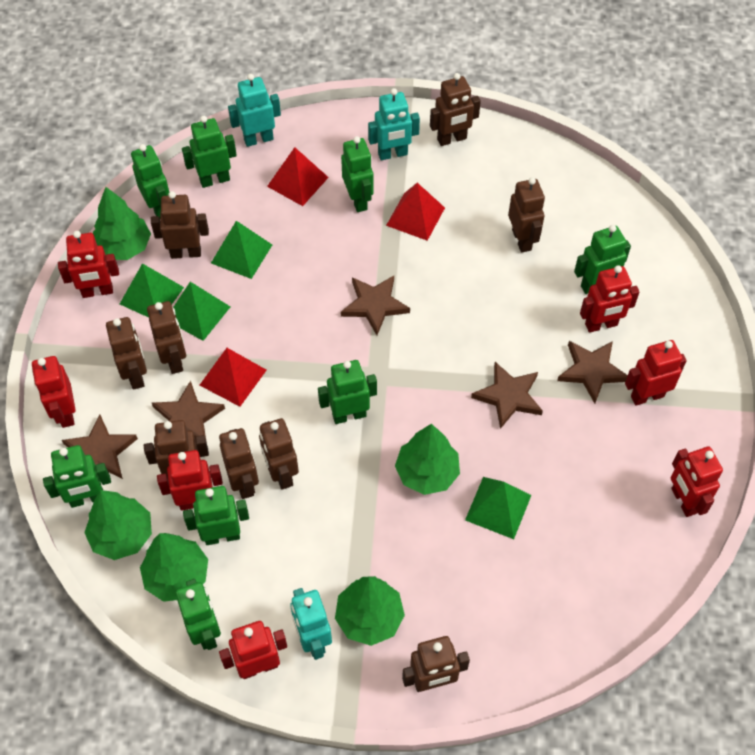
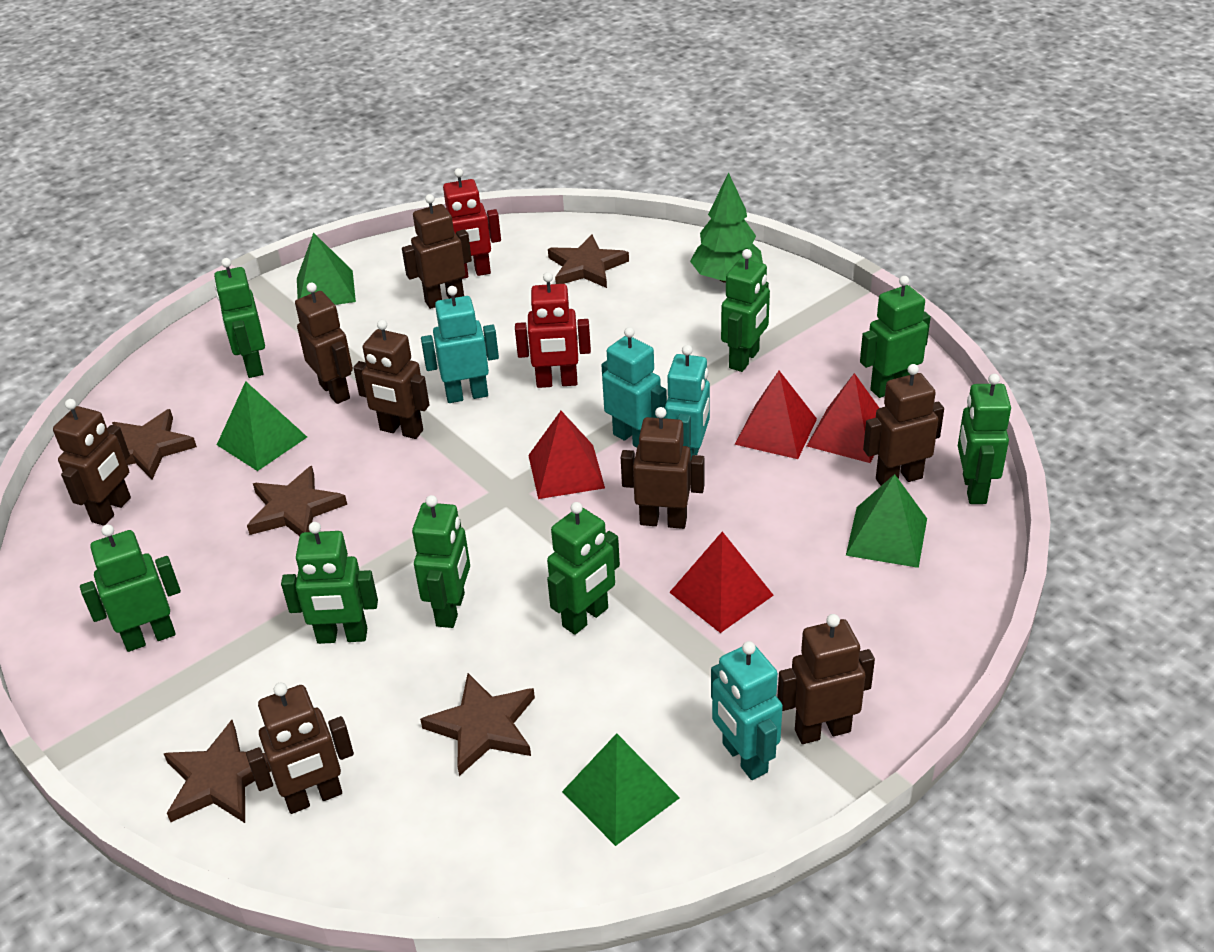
brown robot: [106,317,147,390] [144,420,209,478] [147,301,186,374] [151,191,209,259] [219,428,259,499] [259,418,299,490] [402,636,470,692] [430,73,481,146] [508,177,545,253] = 9 -> [53,399,131,526] [246,683,354,814] [295,282,353,404] [353,320,430,439] [402,194,472,309] [621,407,704,529] [777,614,875,744] [863,364,944,486] = 8
green tree: [84,490,152,560] [93,187,151,260] [140,533,208,602] [335,576,405,646] [395,424,460,495] = 5 -> [690,172,763,283] = 1
red pyramid: [200,348,267,407] [267,147,329,206] [386,183,445,241] = 3 -> [528,411,605,499] [669,531,774,633] [734,371,817,459] [807,373,879,463] = 4
red robot: [32,356,76,428] [58,231,119,298] [157,450,223,511] [219,621,287,679] [580,265,639,333] [625,340,687,406] [671,446,723,517] = 7 -> [443,168,501,279] [515,272,591,388] = 2
turquoise robot: [228,74,281,147] [290,588,332,660] [368,88,420,160] = 3 -> [421,286,499,403] [601,327,667,448] [665,345,710,458] [711,641,783,780] = 4

